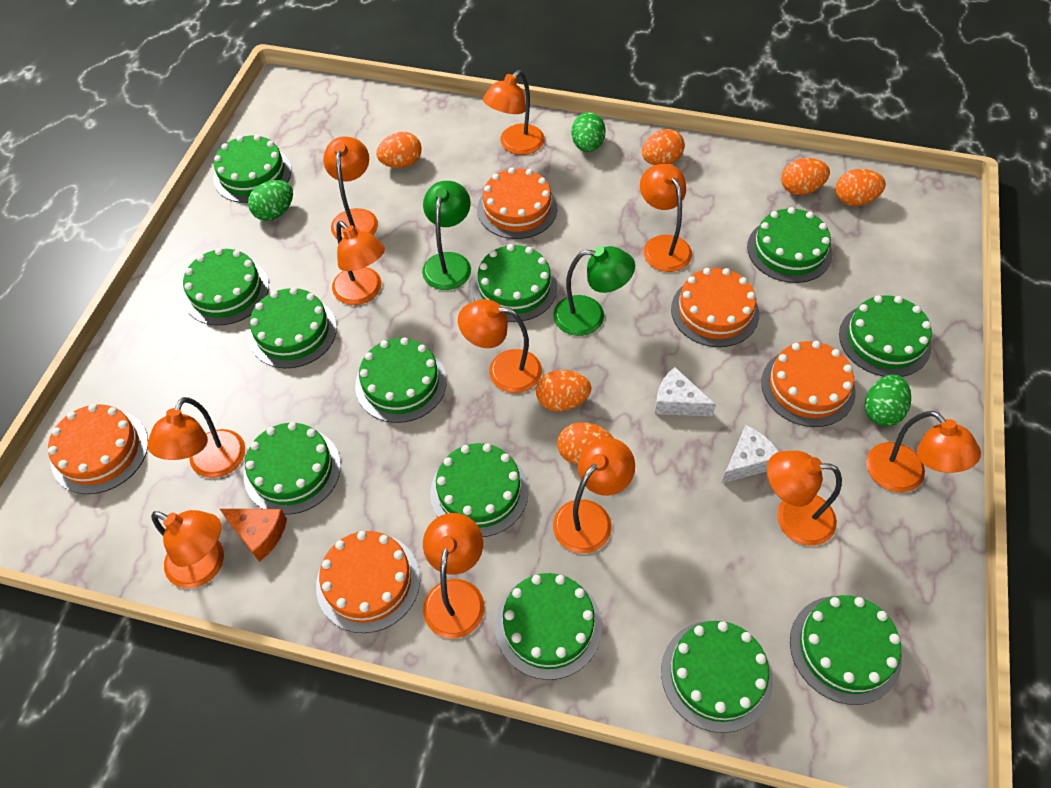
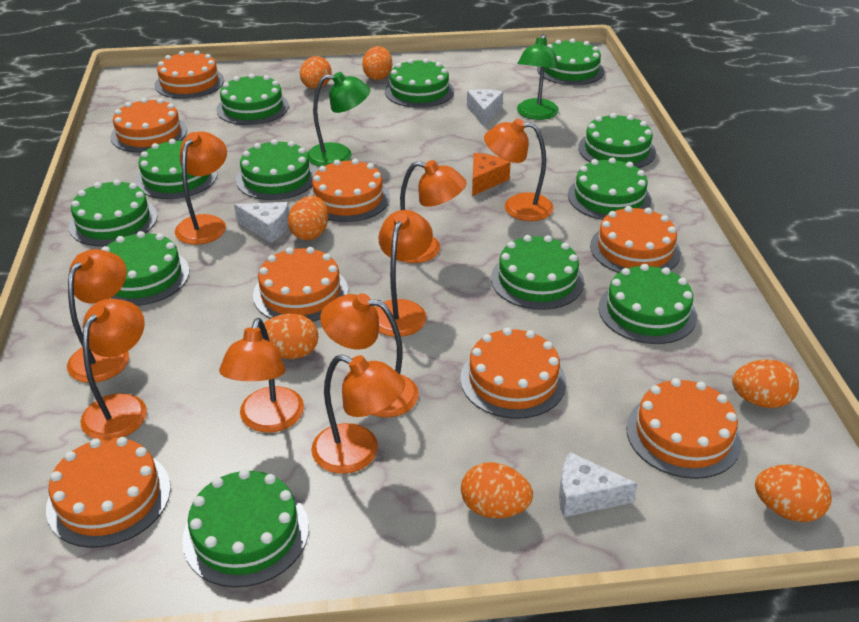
green egg: [248,180,293,221] [571,112,606,152] [865,374,911,426] = 3 -> none = 0
orange cake: [48,404,148,494] [316,531,420,633] [477,167,557,239] [671,268,759,347] [761,341,856,427] = 5 -> [46,437,171,548] [110,98,187,153] [155,50,224,99] [253,247,348,322] [308,159,390,222] [460,328,566,419] [590,206,681,273] [626,378,742,479] = 8
orange egg: [376,132,422,168] [536,370,591,412] [557,422,613,465] [642,129,685,165] [781,158,830,195] [835,169,886,206] = 6 -> [261,314,319,359] [288,196,329,240] [300,56,332,89] [362,46,392,80] [461,462,533,518] [732,359,799,408] [755,464,832,522] = 7
orange lamp: [147,397,245,478] [151,510,224,588] [323,136,378,239] [332,221,385,305] [423,513,485,638] [458,299,542,393] [483,70,544,155] [553,438,635,553] [640,164,692,272] [767,451,842,546] [866,411,981,492] = 11 -> [67,249,129,383] [80,299,147,440] [175,131,227,245] [219,318,304,433] [311,354,405,474] [320,293,419,417] [375,210,433,337] [400,160,467,263] [484,119,554,221] = 9
white cheese: [654,367,716,416] [721,425,779,484] = 2 -> [234,202,289,243] [467,89,503,126] [559,452,638,517] = 3

